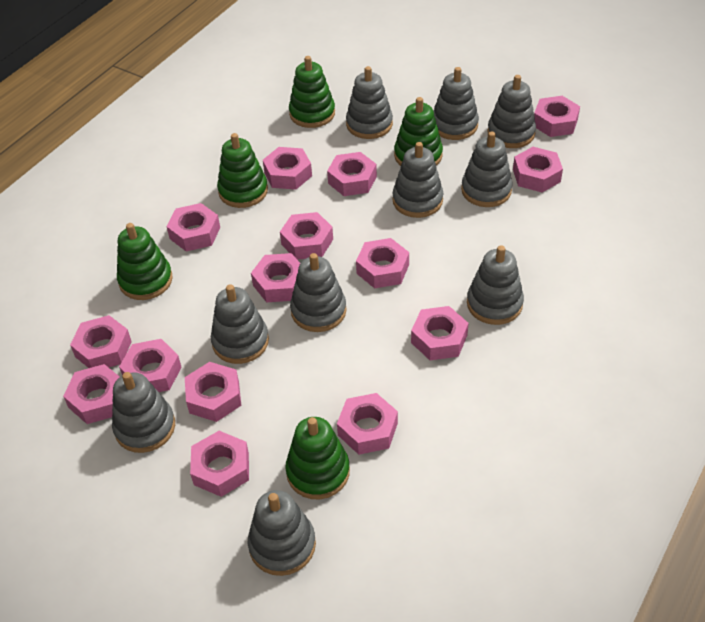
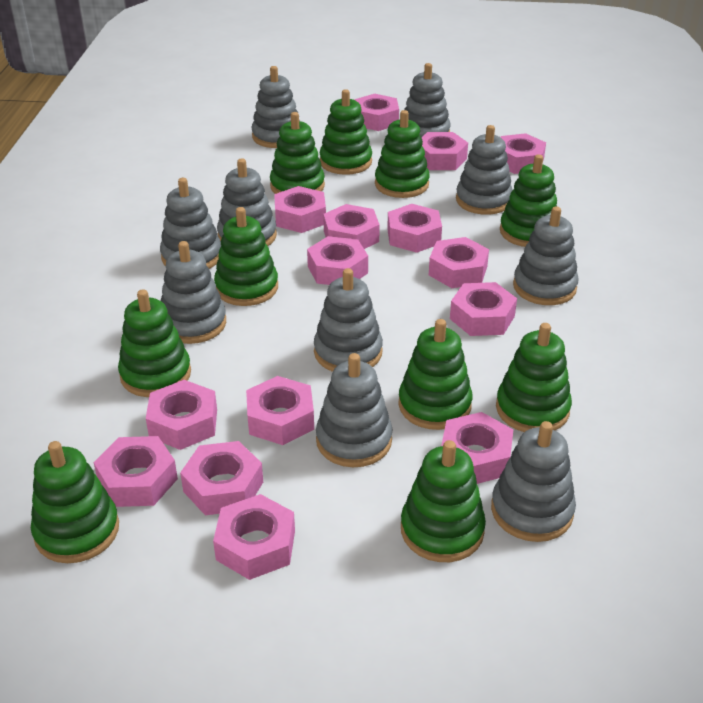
green stacking toy: [117,223,173,300] [217,133,268,208] [285,417,350,499] [289,56,335,128] [394,97,443,166] = 5 -> [31,441,119,563] [118,289,191,397] [214,207,278,306] [270,112,325,194] [320,89,372,175] [375,110,430,198] [398,319,472,430] [401,440,486,562] [496,323,572,432] [500,154,557,247] = 10

